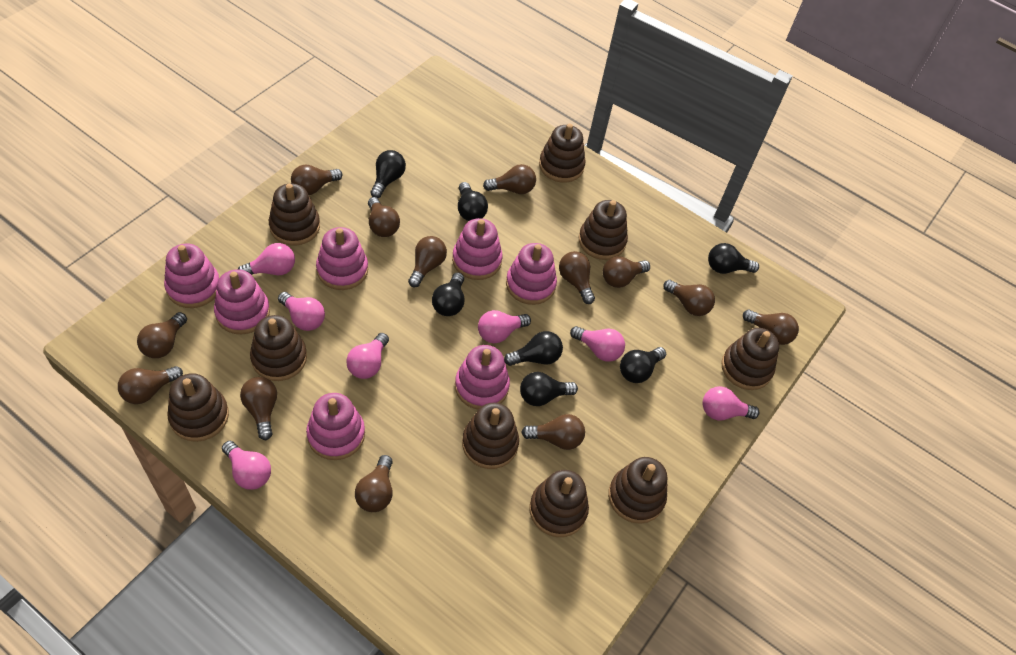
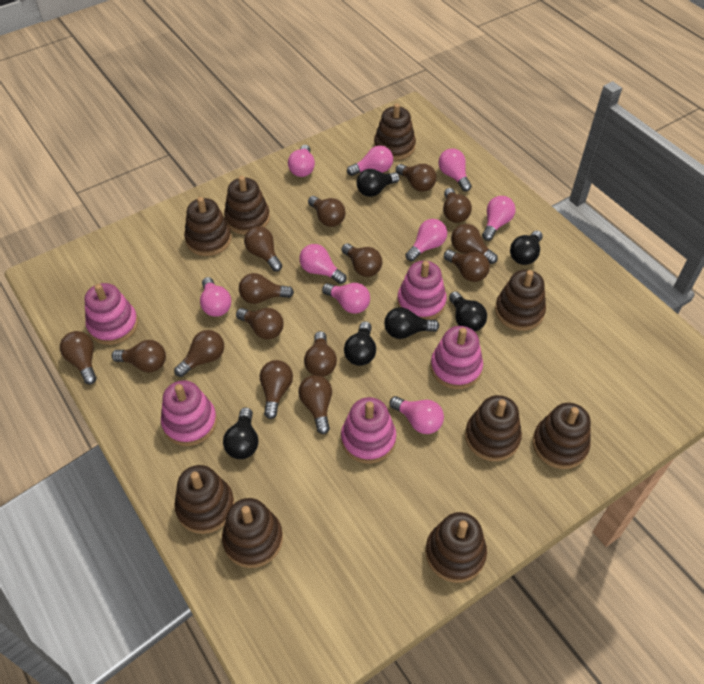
black light bulb: [370,150,406,198] [432,272,465,316] [458,182,488,221] [504,331,563,366] [520,372,578,406] [620,347,666,383] [708,243,759,274] = 7 -> [223,407,258,459] [344,321,376,366] [356,169,400,197] [384,307,439,339] [449,291,487,331] [510,230,543,265] = 6
brown light bulb: [118,366,183,404] [137,312,187,358] [240,377,277,440] [291,164,342,195] [355,455,393,512] [368,197,400,237] [408,236,447,287] [483,164,536,194] [521,414,585,450] [559,251,595,304] [603,256,650,288] [663,280,715,316] [743,310,799,345] = 13 -> [60,331,97,385] [112,340,166,372] [174,330,224,377] [236,308,284,339] [239,273,294,304] [244,226,282,272] [260,360,293,419] [298,375,332,434] [304,331,337,377] [308,196,345,227] [342,243,382,277] [396,164,437,192] [443,188,472,223] [444,250,490,282] [451,224,498,264] = 15
pink light bulb: [222,441,271,490] [238,243,295,276] [278,292,325,331] [346,333,389,379] [478,310,531,344] [570,326,625,362] [702,386,760,420] = 7 -> [200,277,231,317] [288,145,315,177] [299,244,347,284] [322,283,370,314] [347,145,393,176] [389,396,444,434] [405,219,447,261] [438,148,472,191] [482,196,516,241] = 9
pink stacking toy: [164,244,219,308] [214,269,270,334] [306,393,365,460] [316,227,368,290] [452,218,503,280] [455,345,510,409] [506,243,557,305] = 7 -> [84,283,138,345] [161,380,217,446] [341,397,396,463] [397,261,447,320] [430,326,483,389] = 5

